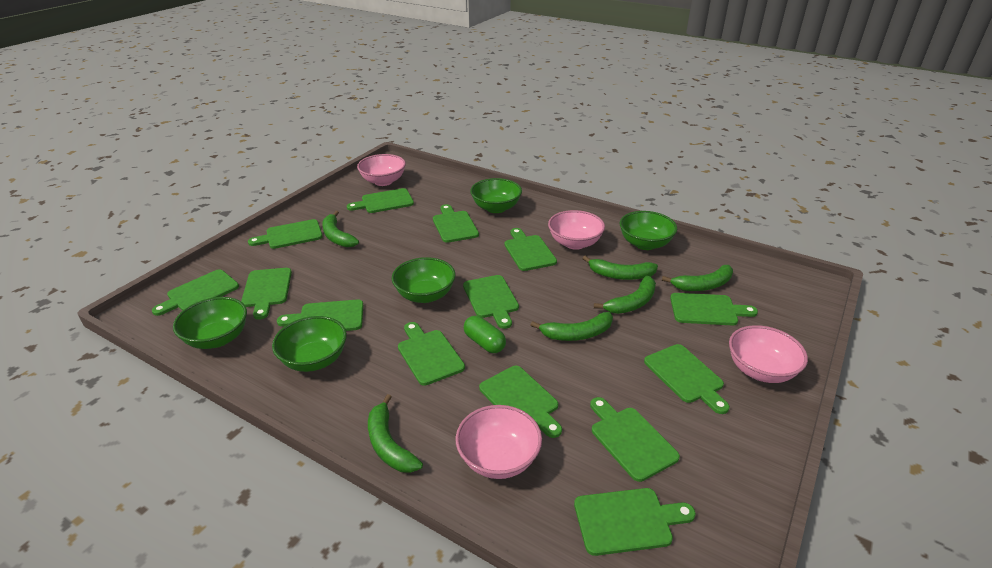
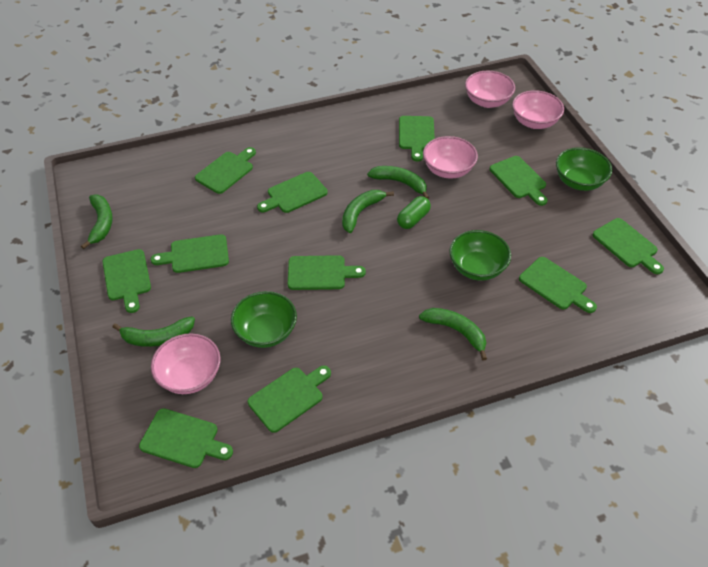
green banana: [322,211,359,247] [368,394,423,473] [530,312,613,341] [582,256,658,280] [594,276,656,314] [662,265,733,291] = 6 -> [81,195,113,249] [113,316,195,347] [342,190,394,233] [367,166,429,199] [419,308,487,360] = 5
green bowl: [173,297,247,349] [272,316,347,372] [392,257,456,303] [470,178,522,213] [620,211,677,250] = 5 -> [231,291,297,348] [449,230,511,281] [556,147,612,191] = 3
green cutting board: [152,269,239,316] [241,268,292,320] [248,219,323,249] [277,299,363,331] [347,188,414,213] [398,322,465,386] [433,204,479,243] [463,275,519,329] [479,366,562,438] [504,228,557,271] [574,488,696,556] [590,397,680,482] [644,344,730,414] [670,293,758,326] = 14 -> [102,249,151,313] [139,408,233,468] [151,234,229,273] [195,147,256,194] [248,366,331,433] [257,172,328,213] [288,255,366,290] [399,116,435,162] [490,156,548,206] [519,257,597,313] [593,218,664,274] = 11

